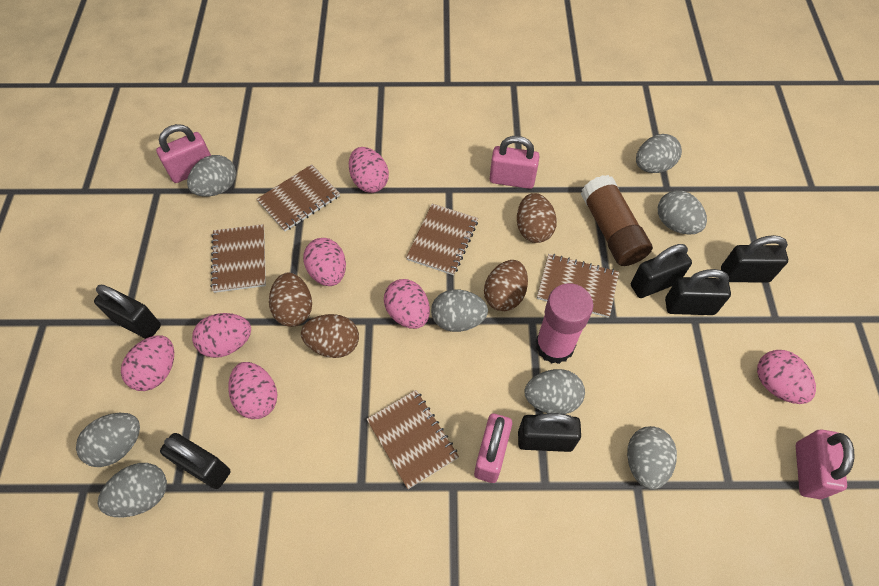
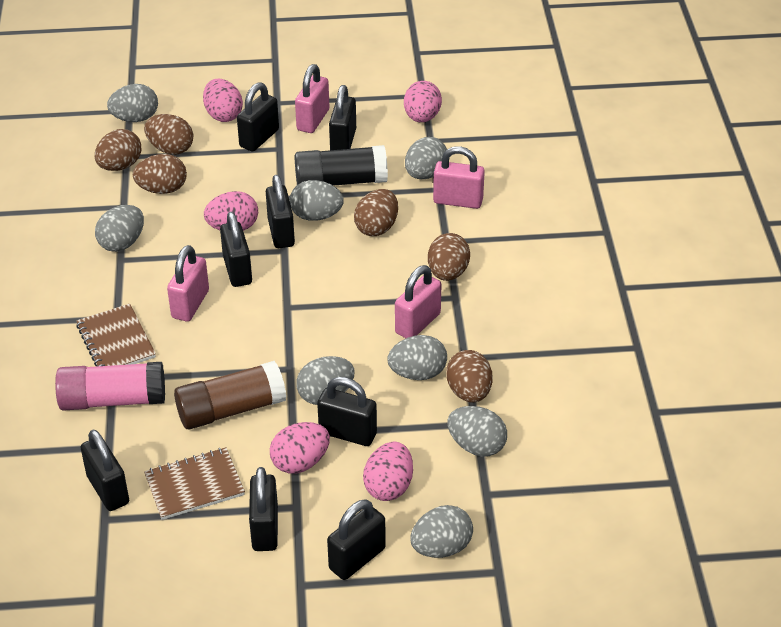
black glue stick: none = 0 -> [295,145,388,186] = 1
black padlock: [94,285,161,339] [160,433,230,489] [518,413,581,452] [631,244,692,298] [665,269,731,315] [721,235,788,283] = 6 -> [81,430,129,511] [220,212,252,287] [237,82,279,152] [249,467,278,551] [266,175,295,248] [317,377,377,446] [327,499,386,580] [329,85,356,150] = 8
brown egg: [269,273,312,327] [301,314,359,358] [484,260,528,311] [517,193,557,243] = 4 -> [95,129,141,171] [133,154,187,194] [144,114,193,155] [354,189,398,236] [428,233,470,281] [446,350,493,402] = 6
brown notebook: [211,224,266,293] [257,164,340,232] [367,390,459,489] [406,204,478,275] [537,254,619,318] = 5 -> [76,304,156,366] [144,447,245,520] = 2
pink egg: [121,335,174,391] [192,313,251,358] [228,362,278,419] [303,238,346,286] [349,147,389,193] [384,279,430,329] [757,350,816,404] = 7 -> [203,78,243,122] [204,191,258,231] [270,422,330,474] [363,442,413,501] [404,81,442,122] = 5

